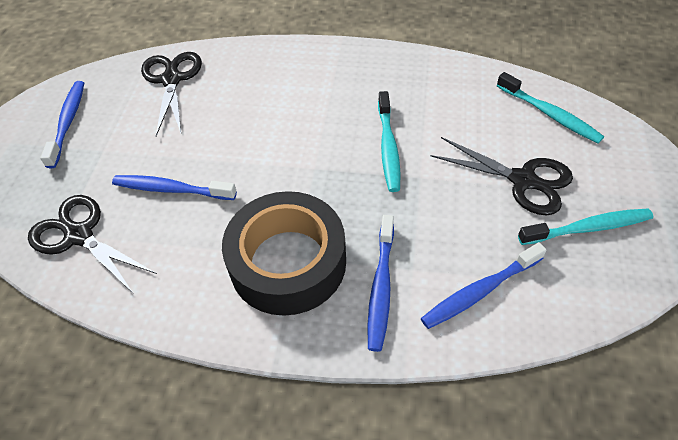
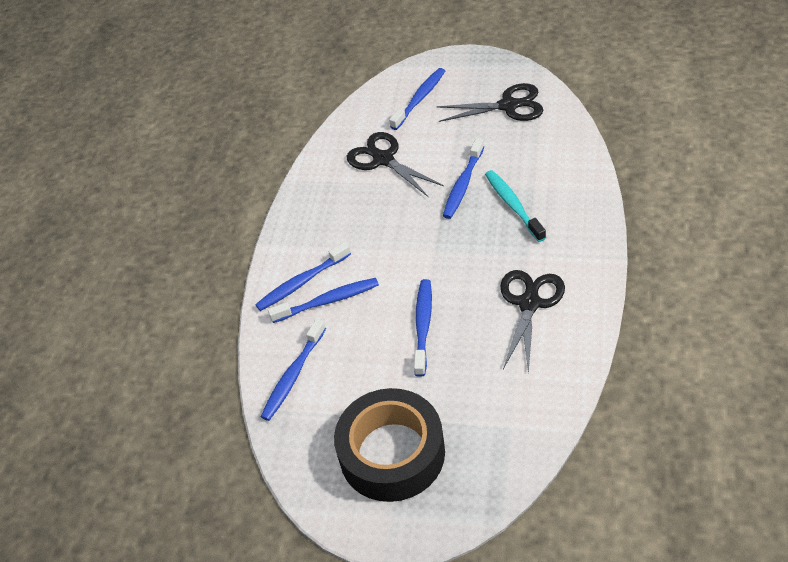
blue toothbrush: [40,81,84,168] [112,175,237,200] [367,215,394,352] [421,242,547,329] = 4 -> [255,242,351,311] [261,319,326,421] [268,278,379,323] [389,68,445,130] [414,279,432,377] [443,138,484,219] = 6
turquoise toothbrush: [378,91,401,192] [497,72,604,143] [518,208,653,245] = 3 -> [485,170,546,242] = 1

